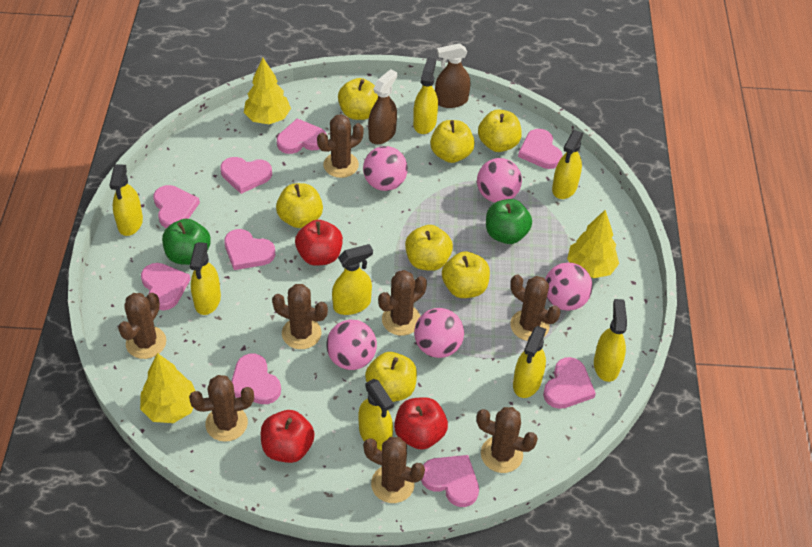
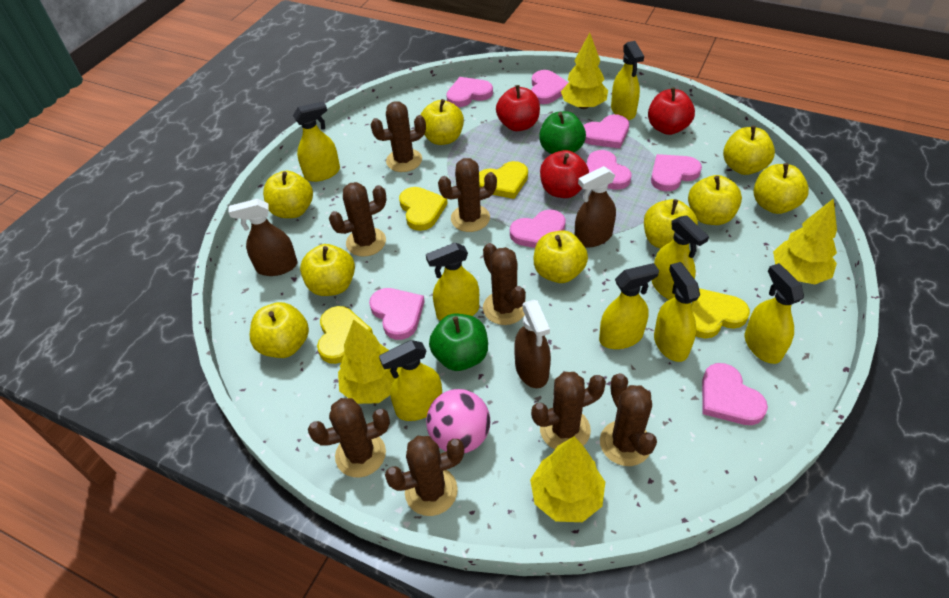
brown spray bottle: [368,69,397,144] [435,43,470,108] = 2 -> [228,199,298,276] [514,300,551,388] [575,166,616,248] = 3
pink ball: [326,320,377,370] [363,146,408,191] [414,308,464,358] [477,158,522,203] [545,262,592,311] = 5 -> [426,389,490,453] = 1
pink heart: [141,263,190,310] [153,185,200,228] [220,157,272,194] [224,229,275,270] [232,354,281,404] [277,119,327,154] [421,455,479,507] [518,129,563,169] [543,357,596,409] = 9 -> [369,288,425,340] [446,77,493,107] [510,209,566,248] [531,70,569,104] [583,114,629,148] [587,150,631,190] [651,154,702,191] [702,363,768,425] = 8
yellow apple: [276,183,323,228] [338,78,378,120] [365,352,417,402] [405,225,453,271] [430,120,475,163] [442,252,490,298] [478,110,522,152] = 7 -> [250,302,309,358] [263,171,313,218] [300,244,355,296] [421,99,464,145] [534,231,588,283] [644,199,698,249] [688,175,742,225] [723,126,775,175] [754,163,809,214] = 9
yellow heart: none = 0 -> [317,306,373,364] [399,187,448,231] [479,161,528,199] [691,288,750,338] = 4
yellow tree: [140,353,195,423] [244,58,291,124] [567,210,619,278] = 3 -> [338,319,401,404] [530,436,605,522] [561,33,608,109] [773,198,837,284] = 4

